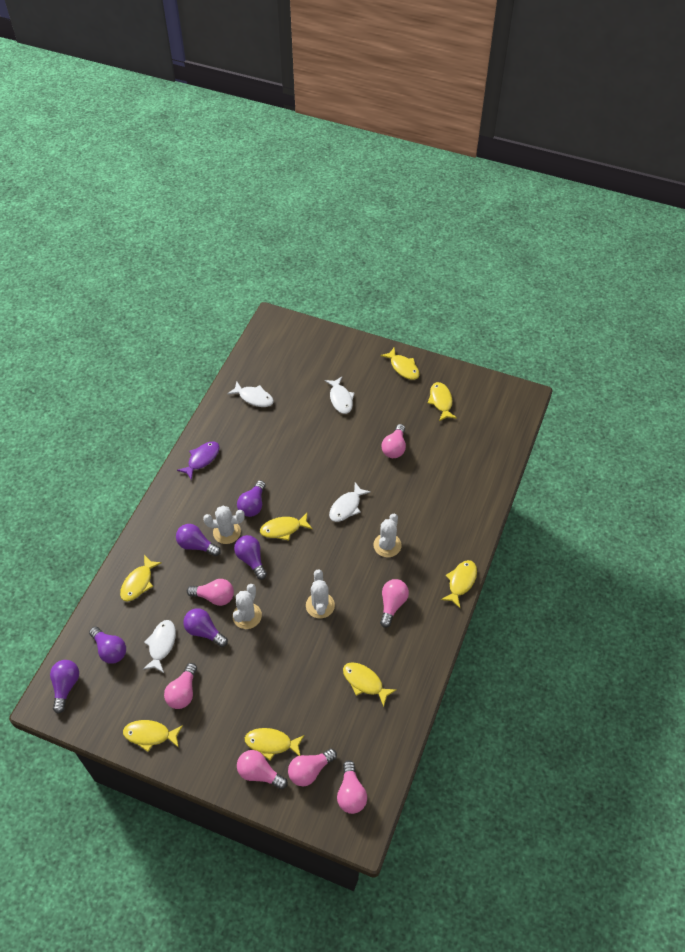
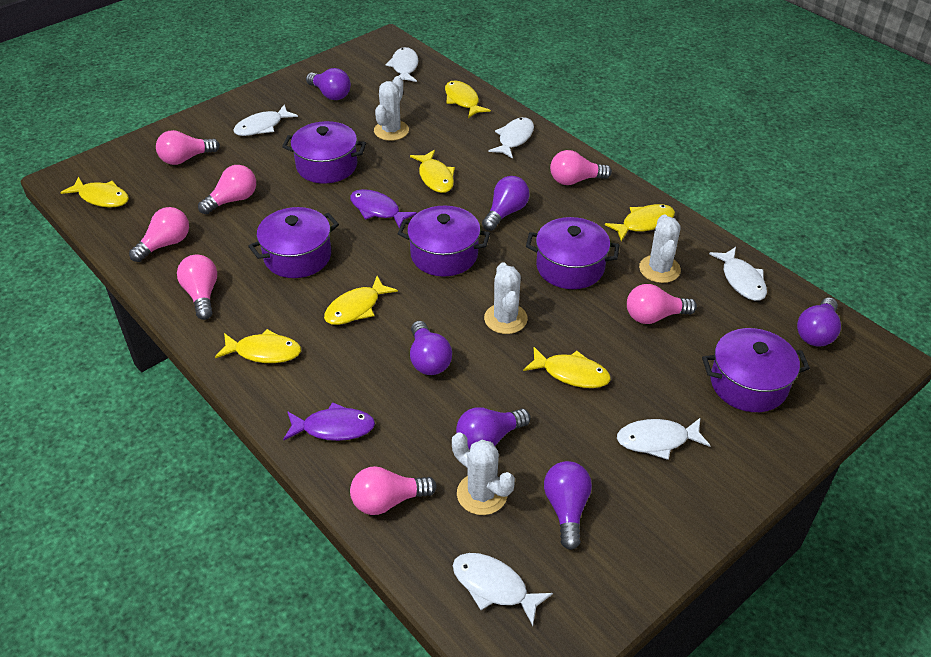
purple fish: [177,441,219,480] = 1 -> [283,402,375,441] [350,189,417,229] = 2
purple pot: none = 0 -> [248,207,339,278] [282,121,366,184] [398,206,490,277] [526,217,619,289] [702,328,810,412] = 5
white fish: [143,620,176,673] [227,382,274,407] [325,377,354,414] [329,482,371,522] = 4 -> [233,104,298,136] [386,47,419,82] [453,553,553,626] [488,117,534,159] [617,417,711,460] [709,247,767,301] = 6
yellow fish: [120,555,162,602] [123,720,183,752] [245,728,304,760] [260,512,312,541] [343,662,396,707] [380,348,420,380] [428,382,457,421] [441,560,477,608] = 8 -> [60,177,129,207] [215,329,301,363] [324,276,398,325] [410,150,455,193] [445,80,491,118] [523,347,611,388] [605,204,675,241] = 7

